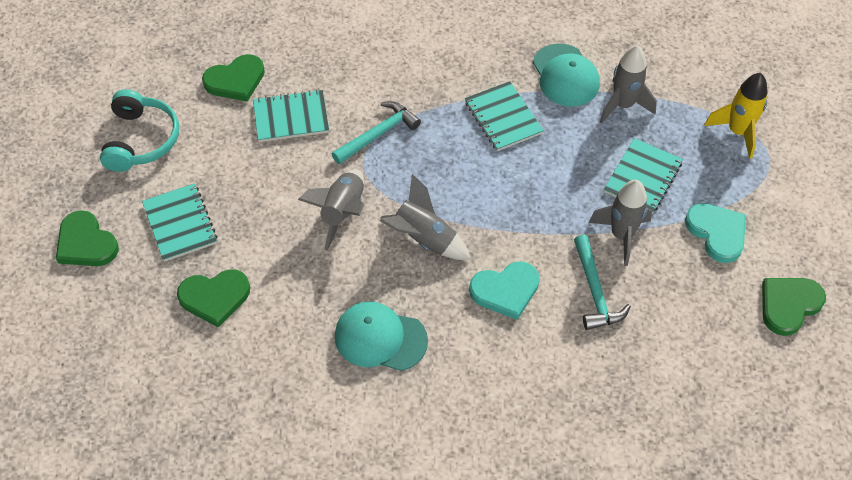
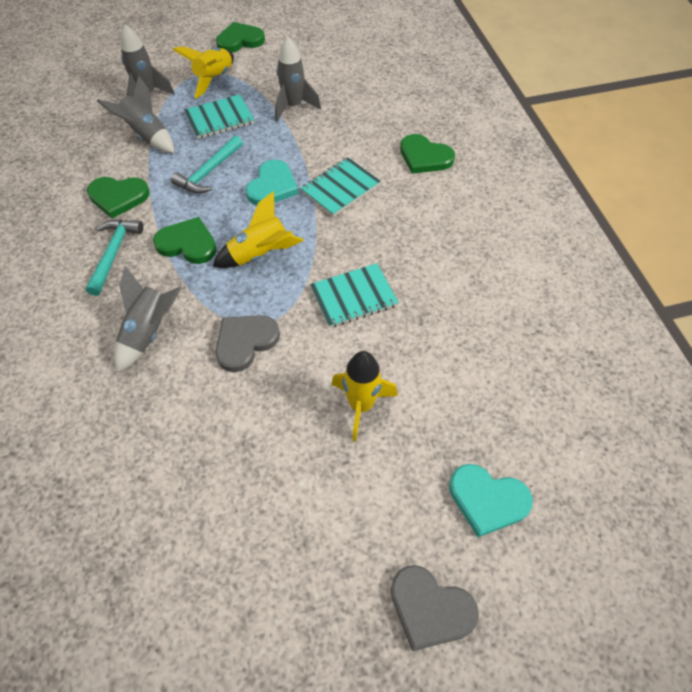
grey heart: none = 0 -> [215,315,280,372] [391,565,479,651] = 2
turquoise cap: [335,301,428,371] [533,43,600,107] = 2 -> none = 0
turquoise headphones: [100,89,179,172] = 1 -> none = 0
turquoise notebook: [142,183,217,262] [253,89,329,142] [465,81,544,151] [604,138,683,214] = 4 -> [184,94,254,139] [301,158,381,217] [310,263,399,328] = 3
yellow rocket: [704,73,768,159] = 1 -> [173,47,234,98] [213,191,304,268] [331,351,398,441] = 3

